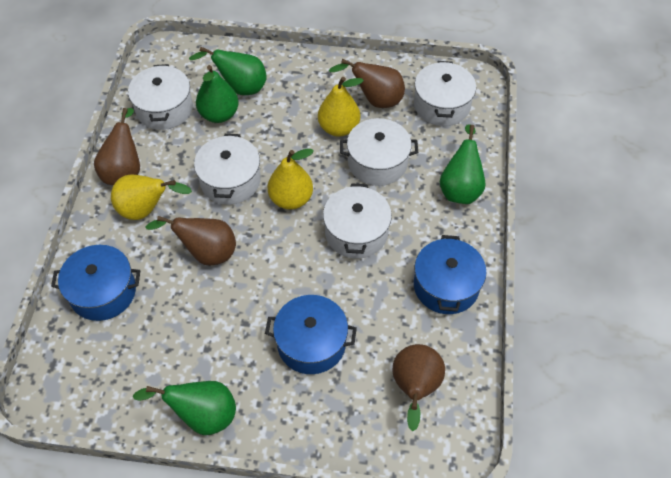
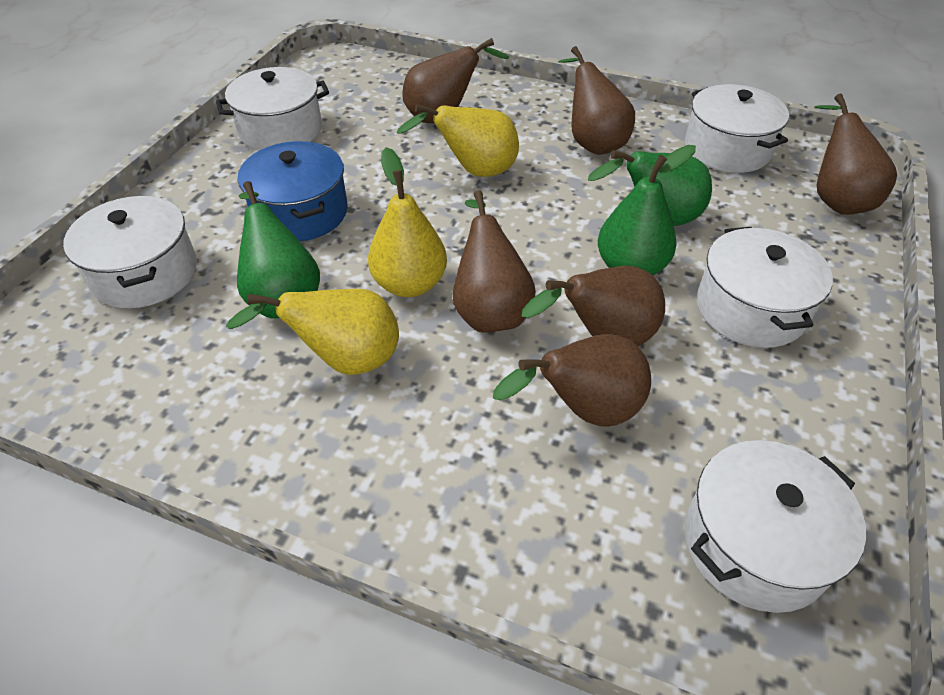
blue pot: [51,245,140,321] [265,295,357,374] [414,235,487,314] = 3 -> [238,141,348,241] = 1
brown pear: [94,108,140,186] [146,216,236,266] [329,59,405,108] [393,344,445,431] = 4 -> [402,38,509,123] [453,190,536,333] [493,334,651,427] [522,266,665,346] [558,46,635,155] [815,93,897,215] = 6
green pear: [133,381,236,435] [189,47,267,95] [196,65,239,123] [440,124,486,204] = 4 -> [237,181,320,318] [588,150,712,226] [598,145,696,275] = 3

